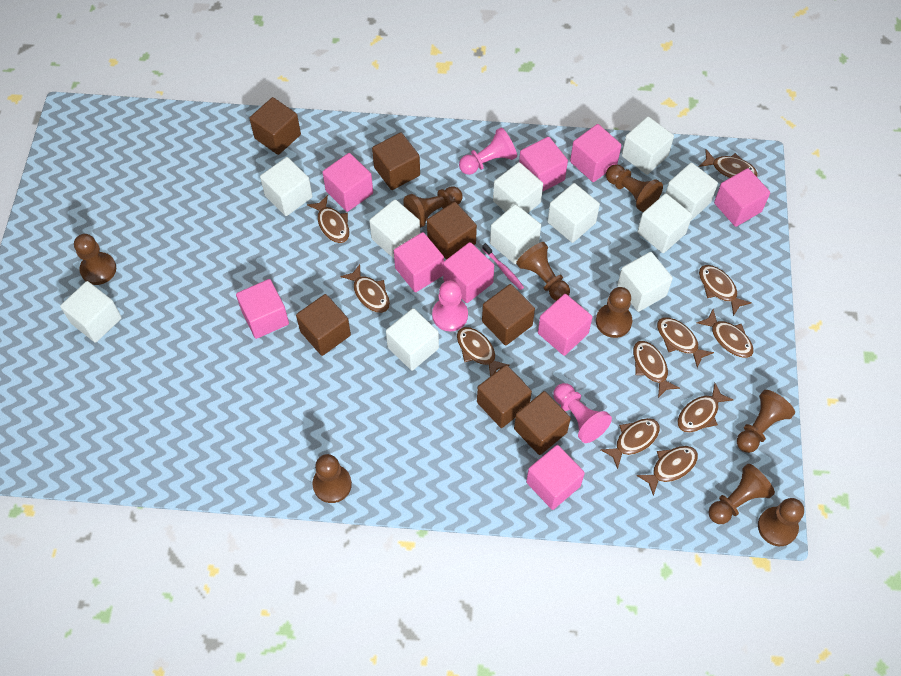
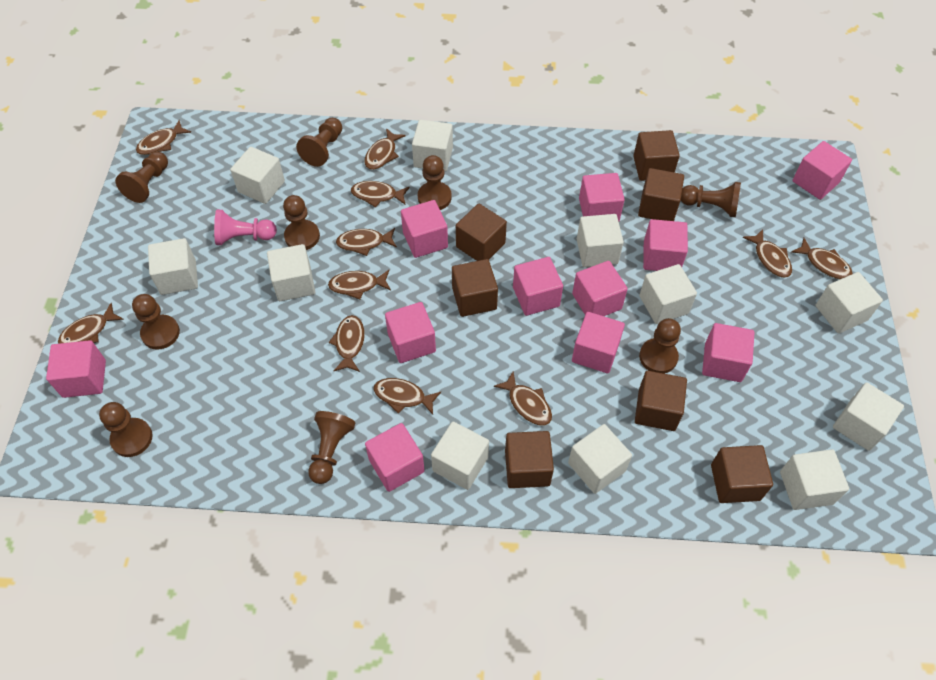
pink cube: [236,279,289,339] [322,153,373,212] [394,232,444,292] [443,242,494,303] [519,137,568,192] [526,445,585,510] [538,294,592,356] [570,124,622,182] [714,168,770,227] = 9 -> [46,340,106,398] [365,423,425,492] [385,302,436,363] [401,200,448,258] [513,257,563,316] [572,261,628,316] [572,312,625,373] [579,173,625,222] [643,219,688,271] [702,323,755,382] [793,141,852,200] = 11
pink pawn: [432,280,468,331] [459,128,517,175] [553,383,612,443] = 3 -> [214,209,277,245] = 1
pink toothbrush: [482,243,524,290] = 1 -> none = 0

